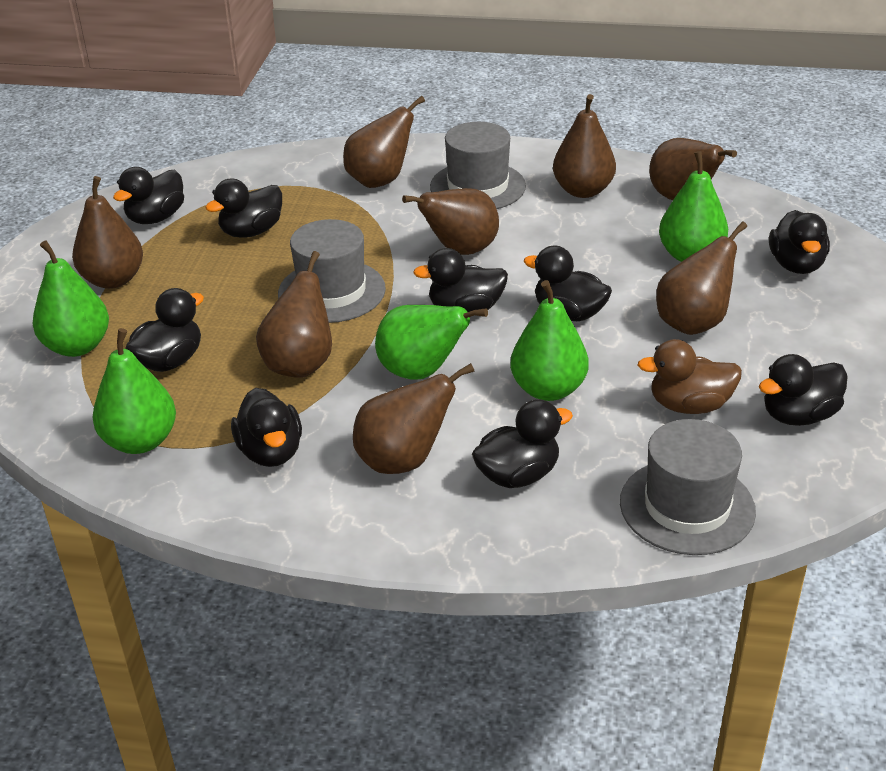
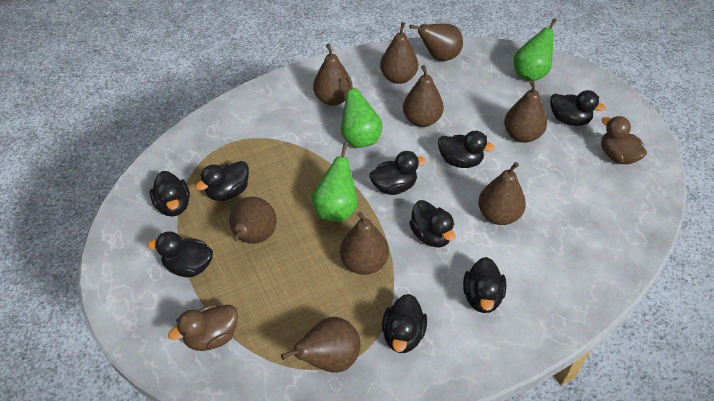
brown duck: [638,339,742,414] = 1 -> [168,304,238,351] [601,116,647,164] = 2
brown pear: [72,176,143,289] [256,251,332,378] [343,96,425,188] [353,363,475,474] [402,188,499,255] [553,94,616,198] [649,138,737,200] [656,222,747,335] = 8 -> [229,197,277,244] [281,317,360,373] [313,44,352,106] [340,212,389,275] [380,22,418,84] [403,65,444,127] [409,24,463,61] [478,162,526,225] [504,81,547,143] = 9
green pear: [33,240,109,357] [93,328,176,454] [375,305,488,380] [510,280,589,401] [659,151,728,262] = 5 -> [312,143,358,222] [341,76,383,148] [514,18,557,81] = 3
grey hat: [278,219,386,323] [430,122,526,209] [620,419,756,555] = 3 -> none = 0

